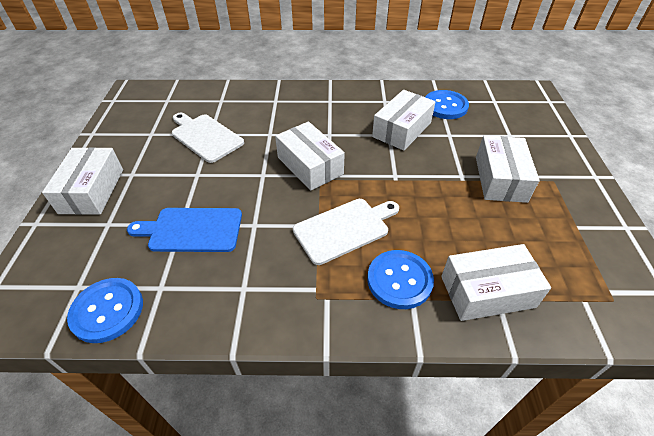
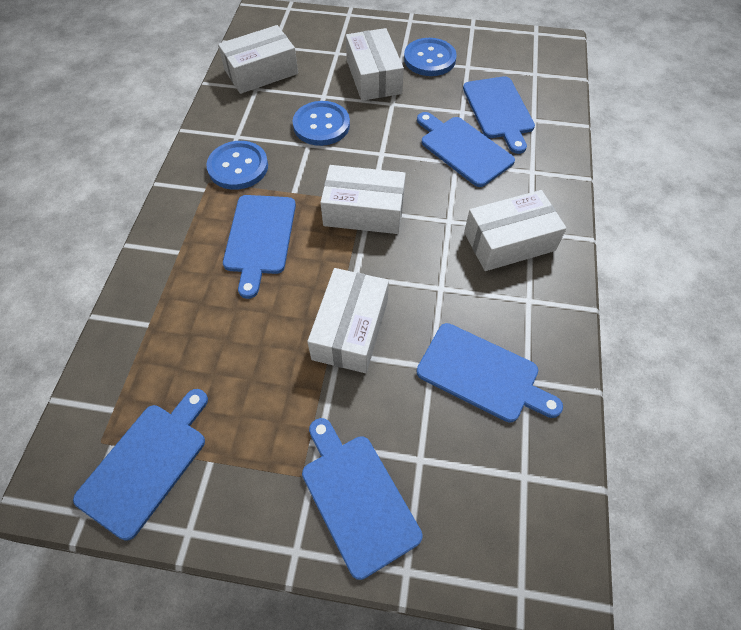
blue cutting board: [127,208,242,252] = 1 -> [73,389,208,541] [223,195,296,299] [302,418,422,580] [416,323,563,423] [417,112,515,187] [463,76,535,154] = 6
white cutting board: [172,113,244,163] [293,199,399,265] = 2 -> none = 0

